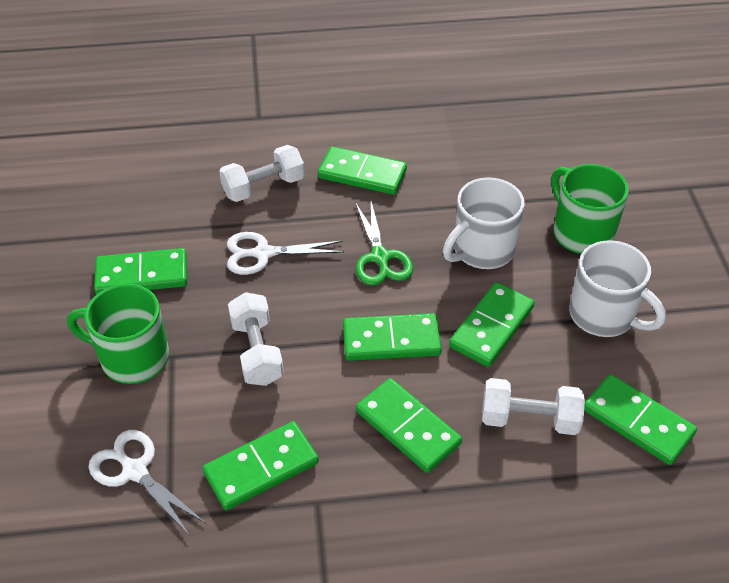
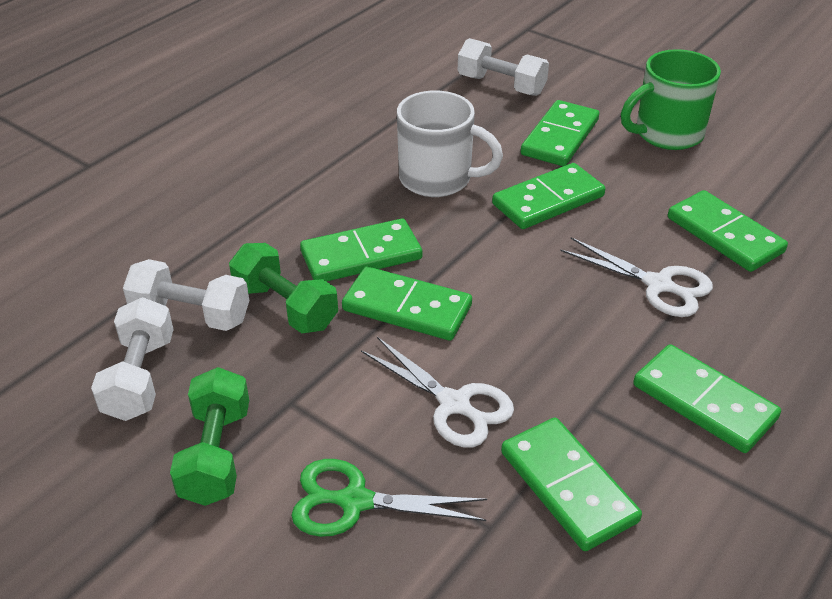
green dumbbell: none = 0 -> [170,367,249,506] [229,243,338,333] = 2
green mug: [67,284,169,384] [551,164,629,254] = 2 -> [621,49,721,150] = 1
white mug: [443,177,525,269] [569,240,666,337] = 2 -> [397,91,503,197] = 1

